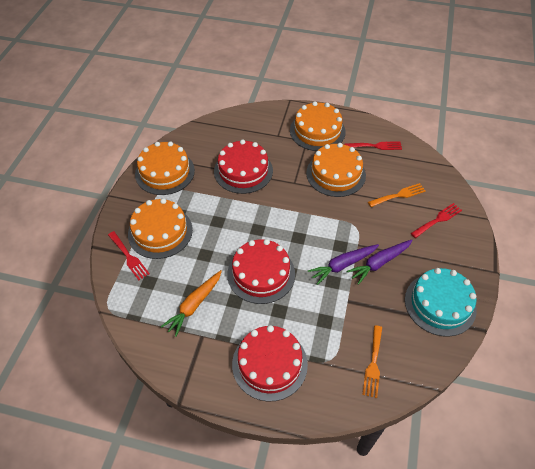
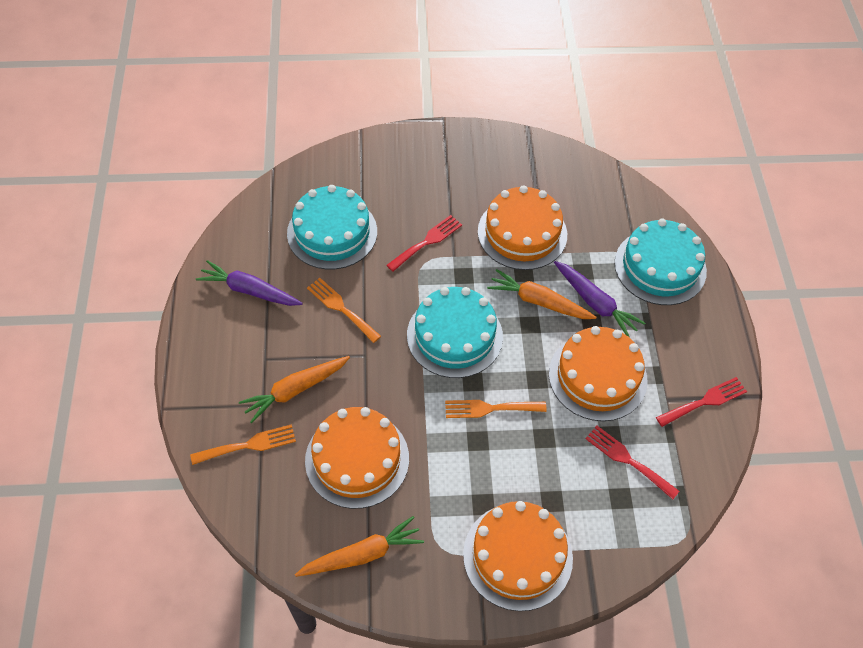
orange carrot: [161,270,222,337] = 1 -> [239,356,350,423] [295,516,424,577] [487,269,597,319] = 3
orange fork: [362,325,382,398] [368,183,426,207] = 2 -> [190,424,296,465] [307,278,381,343] [445,400,547,418] = 3
red cake: [214,140,273,194] [227,239,295,304] [232,325,308,402] = 3 -> none = 0
turquoise cake: [405,268,477,337] = 1 -> [287,185,377,270] [407,287,503,378] [614,219,707,305] = 3

